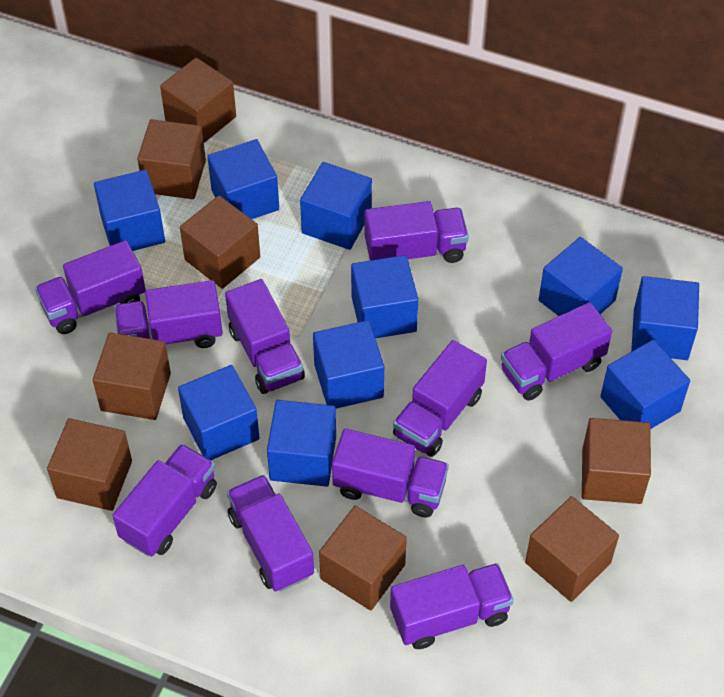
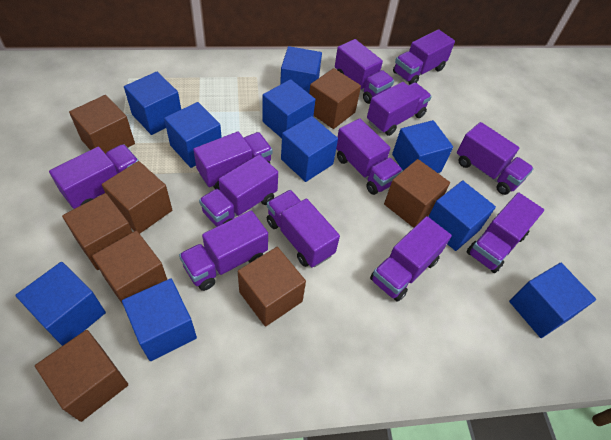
purple truck: [35,240,146,334] [112,444,217,557] [114,280,223,348] [225,279,305,394] [227,475,314,592] [332,429,449,518] [364,201,469,263] [390,563,514,649] [393,340,487,457] [501,302,612,401] = 10 -> [49,144,139,209] [179,210,268,291] [193,132,273,190] [199,154,278,227] [267,190,340,267] [335,39,394,104] [336,118,403,195] [367,82,432,136] [370,216,452,302] [393,29,455,85] [457,122,534,195] [467,193,544,273] = 12

